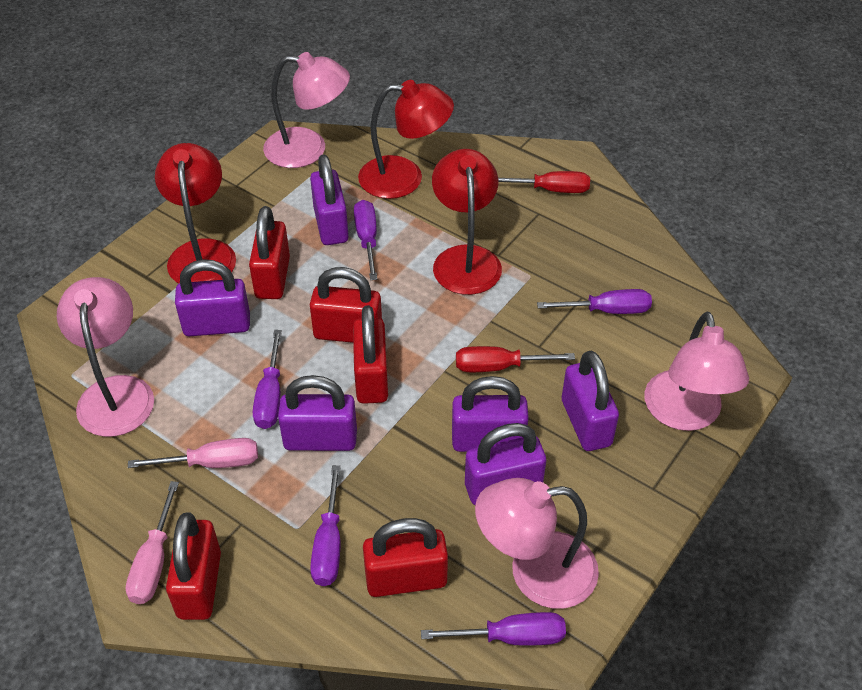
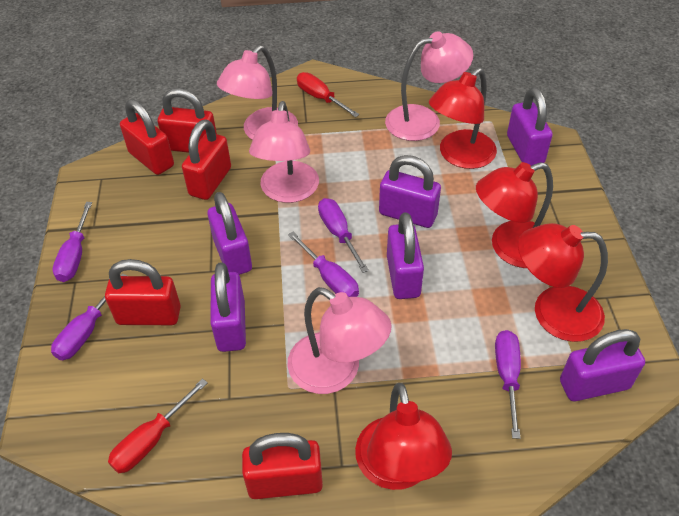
pink screwdriver: [125,481,179,604] [128,438,258,468] = 2 -> none = 0
red lamp: [155,143,236,284] [358,80,454,199] [432,149,502,295] = 3 -> [355,383,452,490] [429,68,497,169] [476,162,553,268] [518,223,608,342] = 4

